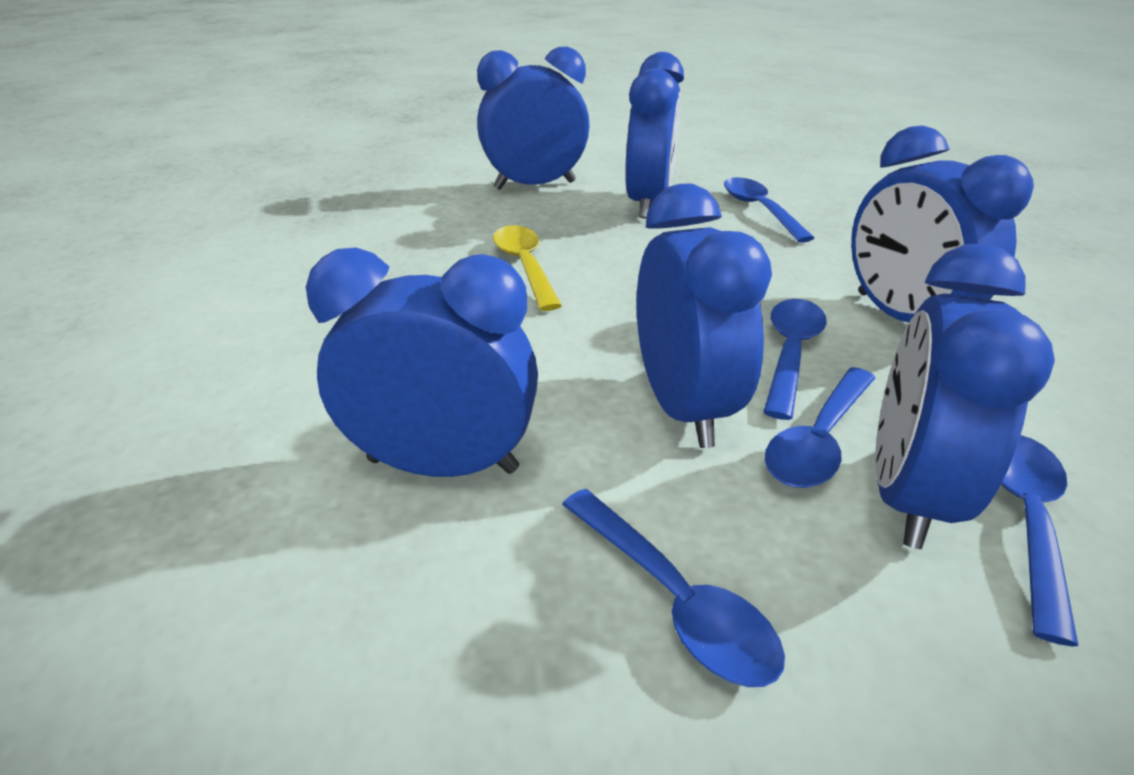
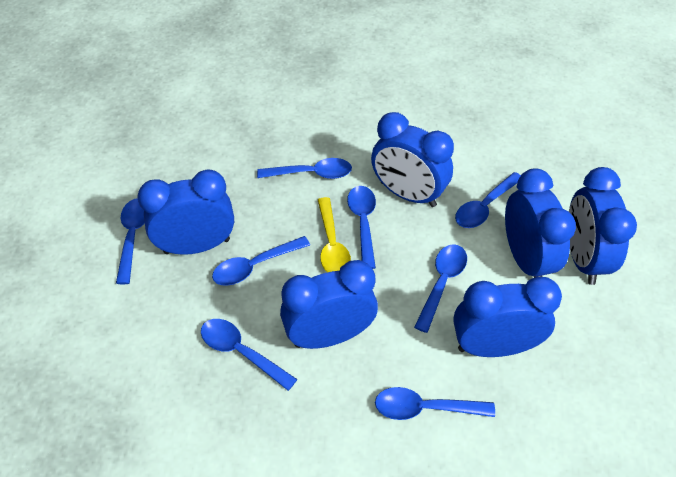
blue spoon: [562,489,785,687] [724,177,814,243] [763,299,827,420] [765,367,875,488] [1001,435,1079,647] = 5 -> [116,198,145,284] [201,319,297,391] [212,236,310,286] [257,158,352,179] [347,186,376,269] [375,387,495,420] [414,244,467,333] [455,172,521,228] = 8

